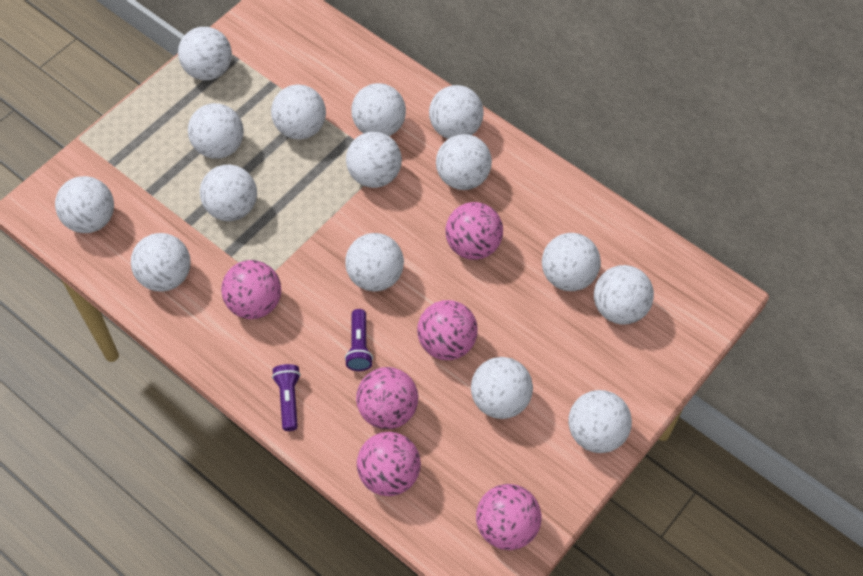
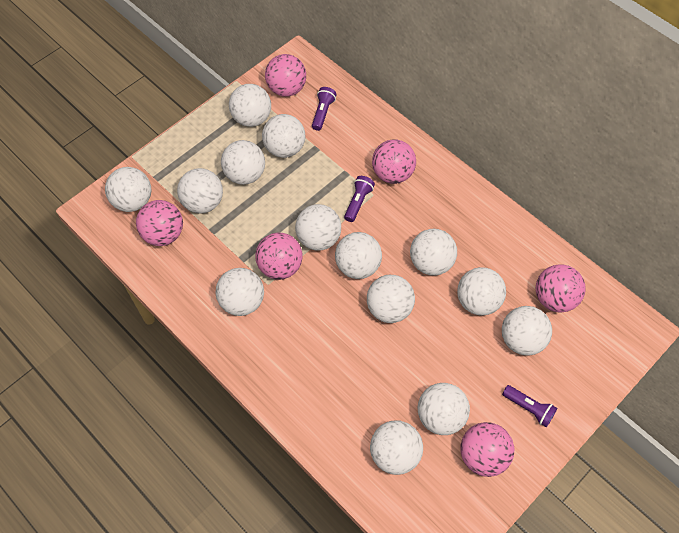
purple flashlight: [272,364,301,431] [345,309,373,371] = 2 -> [312,87,336,131] [344,176,375,222] [502,385,557,427] = 3
white ball: [55,176,114,233] [131,233,190,291] [178,27,232,81] [188,103,244,159] [200,165,257,221] [271,84,326,140] [345,233,404,292] [346,132,402,188] [351,83,406,136] [429,85,484,139] [436,134,492,190] [471,357,533,419] [542,233,601,291] [568,390,632,453] [594,265,654,325] = 15 -> [105,167,151,212] [177,168,223,213] [216,268,264,316] [221,140,265,185] [229,84,271,127] [262,114,305,158] [295,204,341,250] [335,232,382,279] [367,275,415,323] [370,421,423,475] [410,229,457,275] [418,383,470,435] [457,267,506,316] [502,306,552,355] = 14

